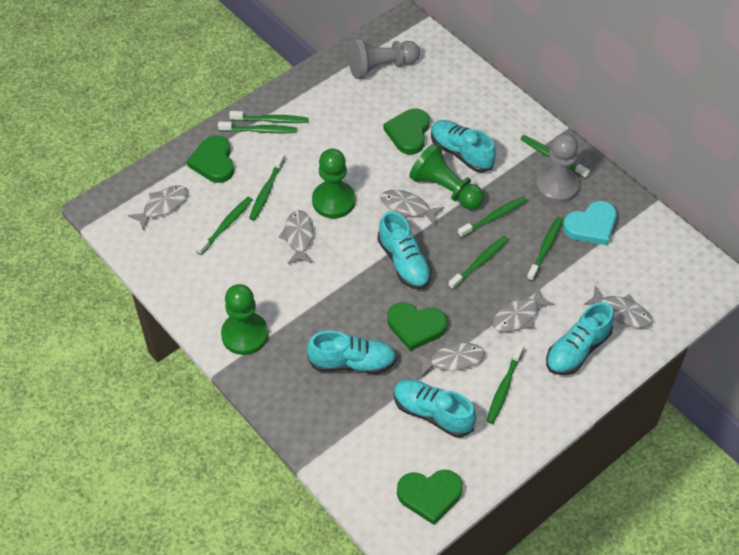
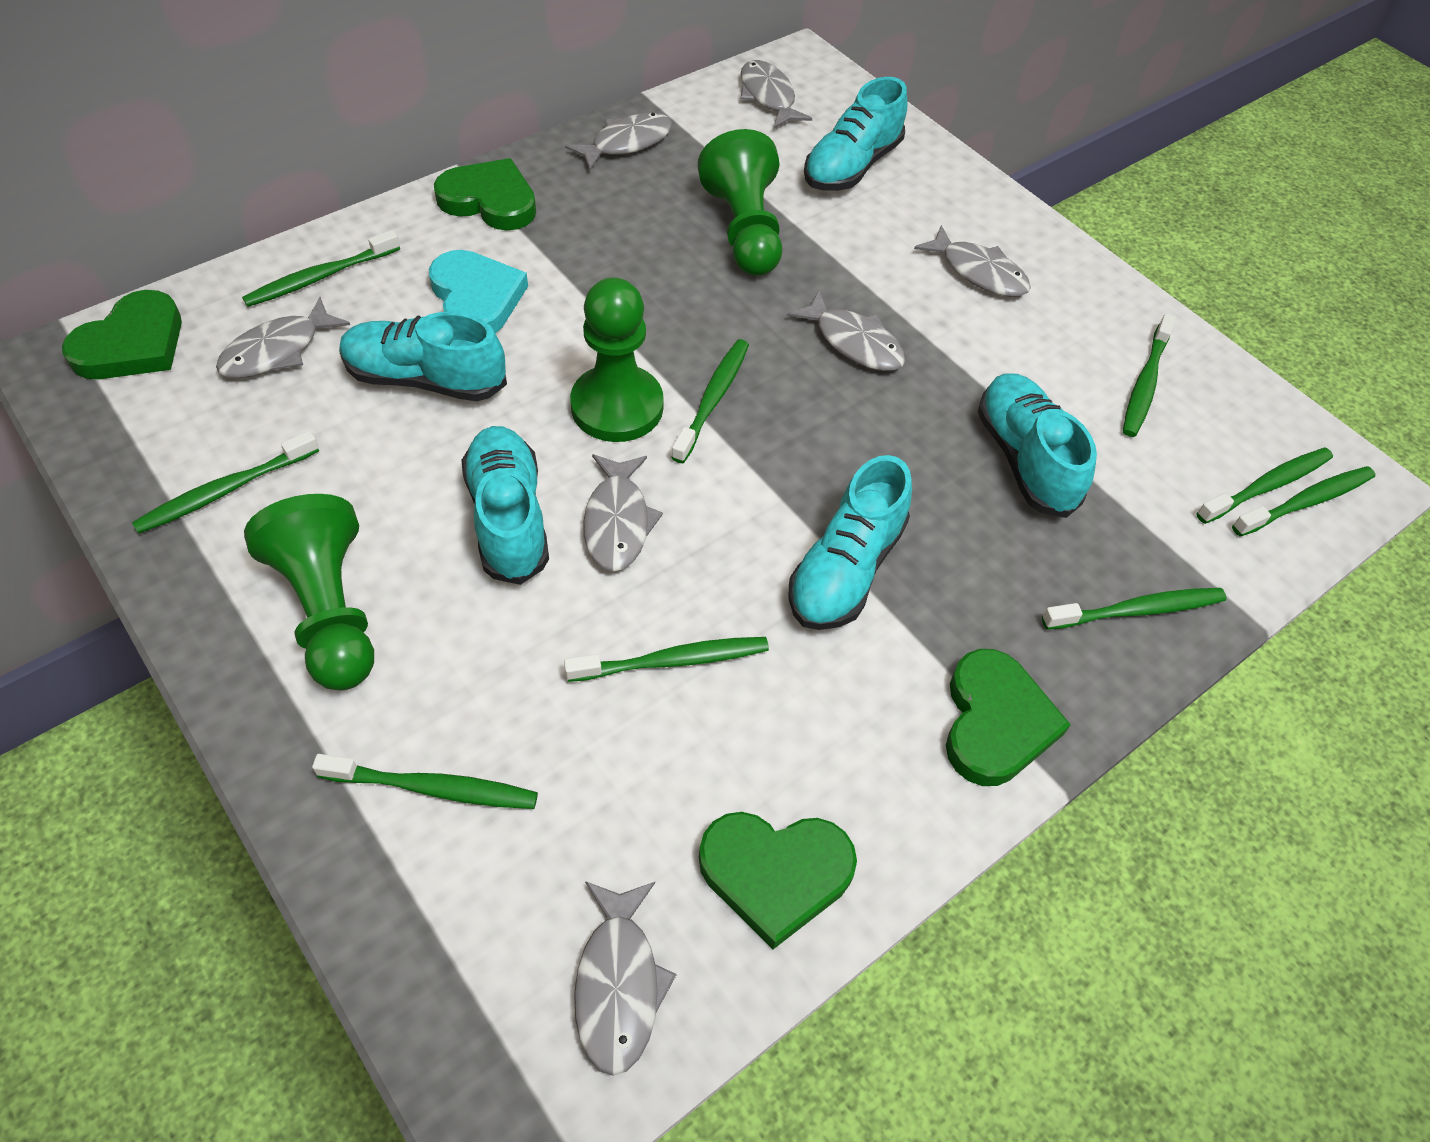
grey fish: [128,185,188,230] [279,210,313,264] [380,190,444,226] [414,340,485,377] [493,287,555,333] [584,286,652,328] = 6 -> [216,297,350,378] [565,113,673,170] [574,881,677,1076] [583,454,663,571] [740,60,812,128] [787,291,905,371] [914,225,1031,297] = 7
grey pawn: [348,37,420,79] [536,133,579,203] = 2 -> none = 0

